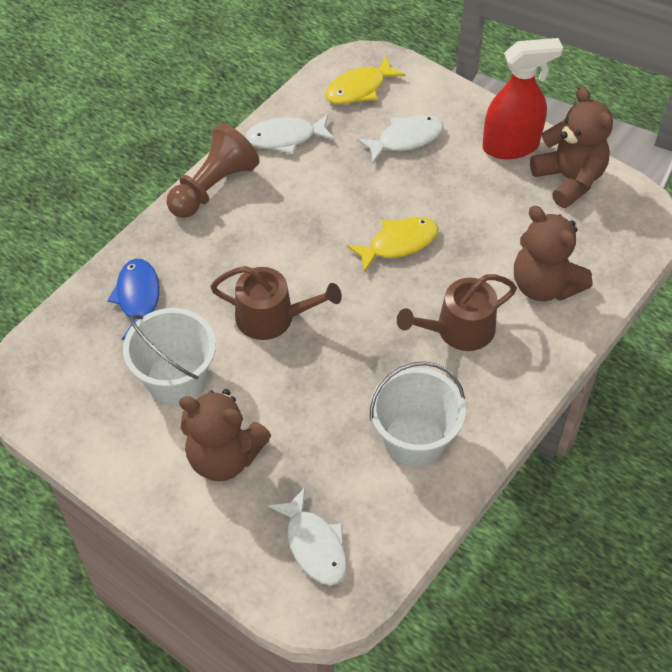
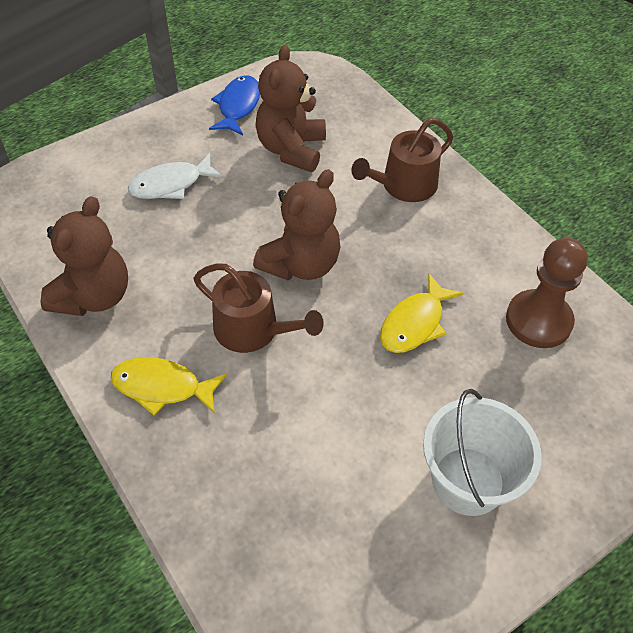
red spray bottle: [482,38,563,159] = 1 -> none = 0
white bucket: [123,308,216,405] [370,361,466,467] = 2 -> [423,389,542,516] = 1
white fish: [245,114,335,154] [268,488,347,585] [357,115,444,163] = 3 -> [128,153,224,199] = 1

